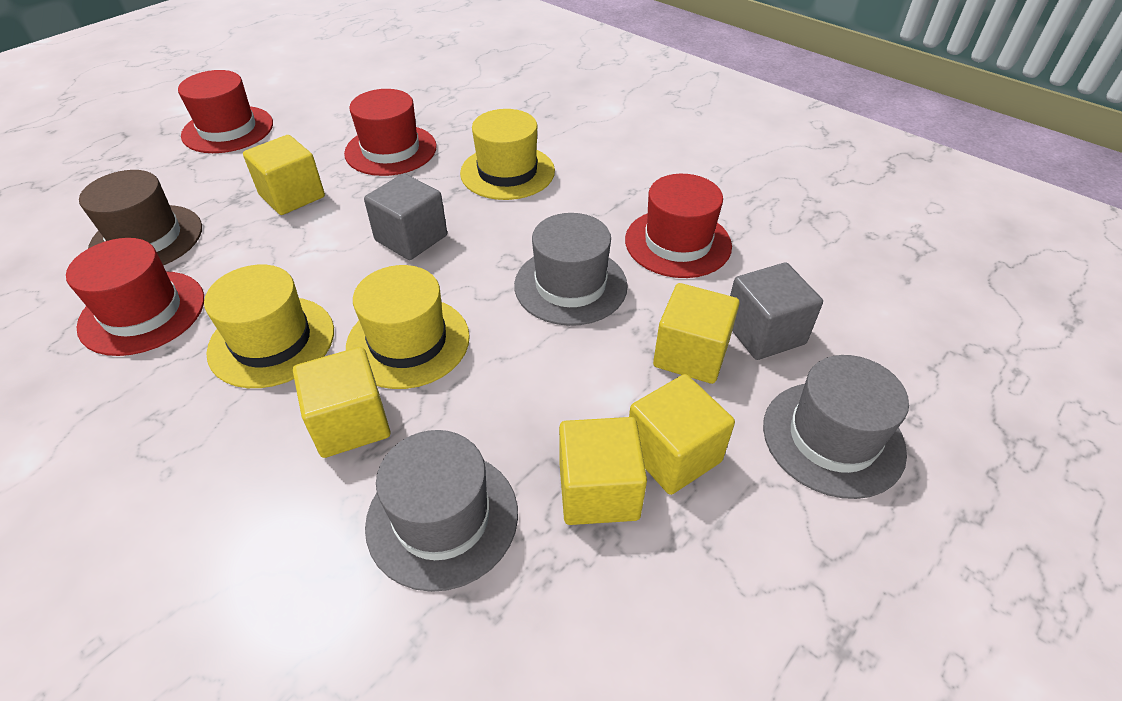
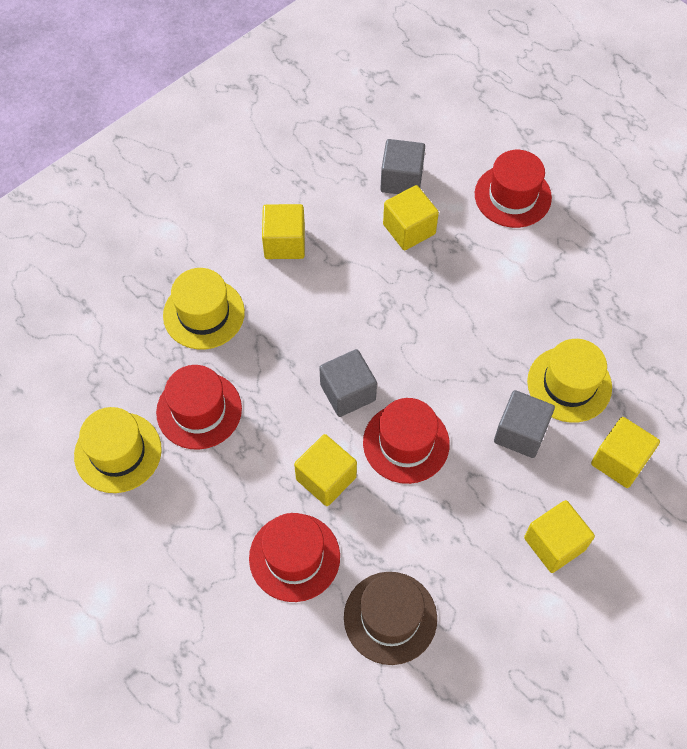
grey cube: [364,174,447,260] [730,263,823,360] = 2 -> [319,349,377,417] [380,139,425,194] [494,390,555,458] = 3
grey hat: [365,430,518,592] [514,213,628,326] [763,355,909,499] = 3 -> none = 0

